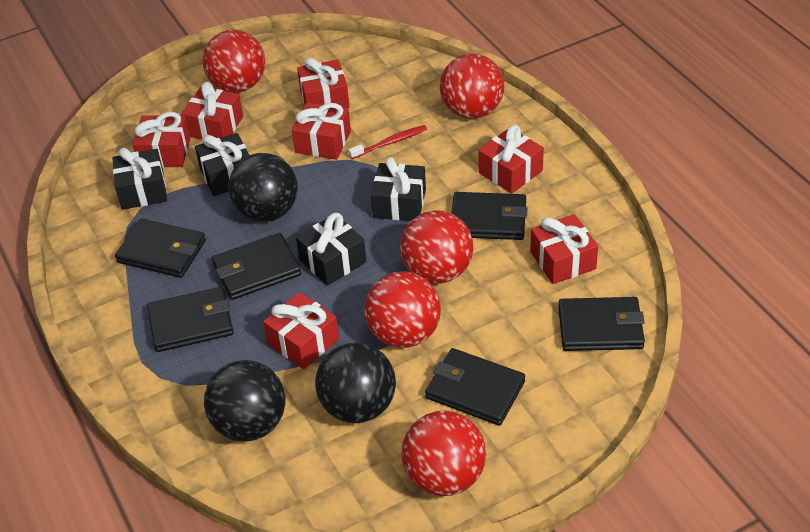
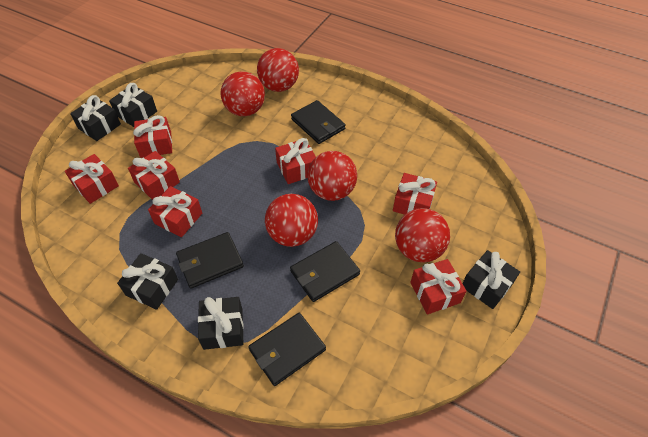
black ball: [204,360,285,442] [228,153,298,222] [315,342,396,423] = 3 -> none = 0
black gift: [112,148,167,210] [195,133,249,196] [296,213,366,286] [371,157,426,221] = 4 -> [70,95,121,141] [109,83,157,127] [117,253,178,310] [198,297,244,350] [462,250,520,309] = 5
black wallet: [115,219,206,278] [147,287,234,352] [212,233,301,300] [425,348,525,426] [451,192,528,240] [558,297,645,351] = 6 -> [176,232,244,289] [248,313,326,386] [290,241,360,302] [291,100,346,144] = 4
red toothbrush: [349,125,427,159] = 1 -> none = 0

